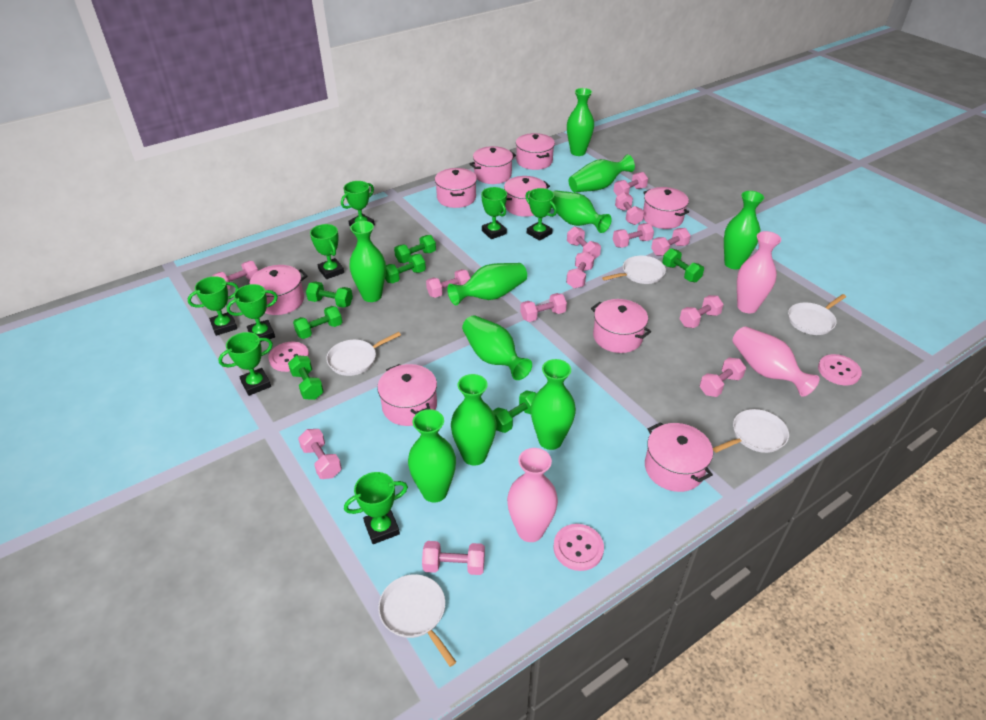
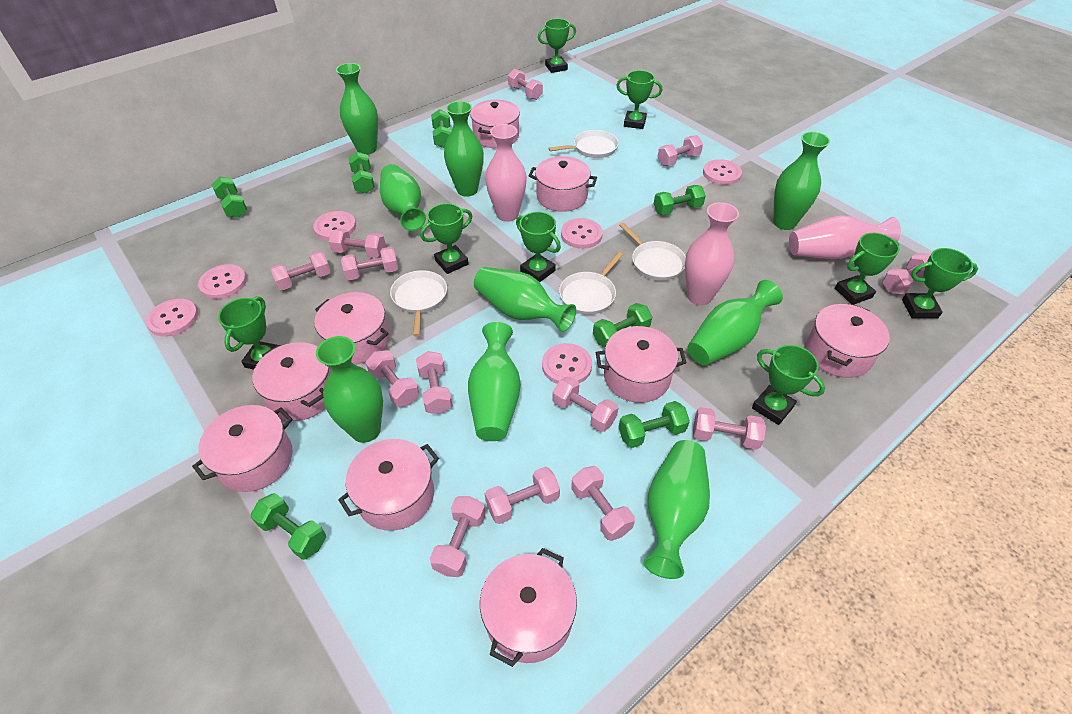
green vase: [349,221,386,302] [408,409,456,503] [447,263,527,305] [451,374,497,466] [462,315,532,380] [531,359,576,450] [552,190,612,233] [567,88,594,156] [569,155,635,192] [724,191,764,269] = 10 -> [316,336,383,443] [336,63,378,155] [380,164,426,231] [444,101,484,197] [468,322,521,441] [474,267,576,332] [643,440,710,579] [687,280,783,366] [773,132,830,230] = 9
pink button: [268,342,309,372] [553,524,604,571] [818,354,862,385] = 3 -> [146,299,198,337] [198,264,247,299] [313,211,356,241] [542,343,592,384] [561,218,603,249] [703,159,742,185] = 6
white pan: [326,332,401,376] [378,574,456,667] [602,256,666,284] [713,409,789,453] [788,294,846,335] = 5 -> [390,270,447,337] [548,130,619,158] [559,252,623,315] [619,223,686,281] = 4

